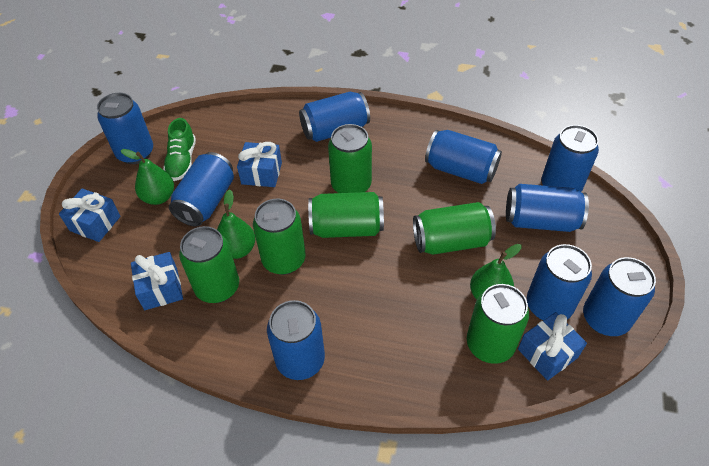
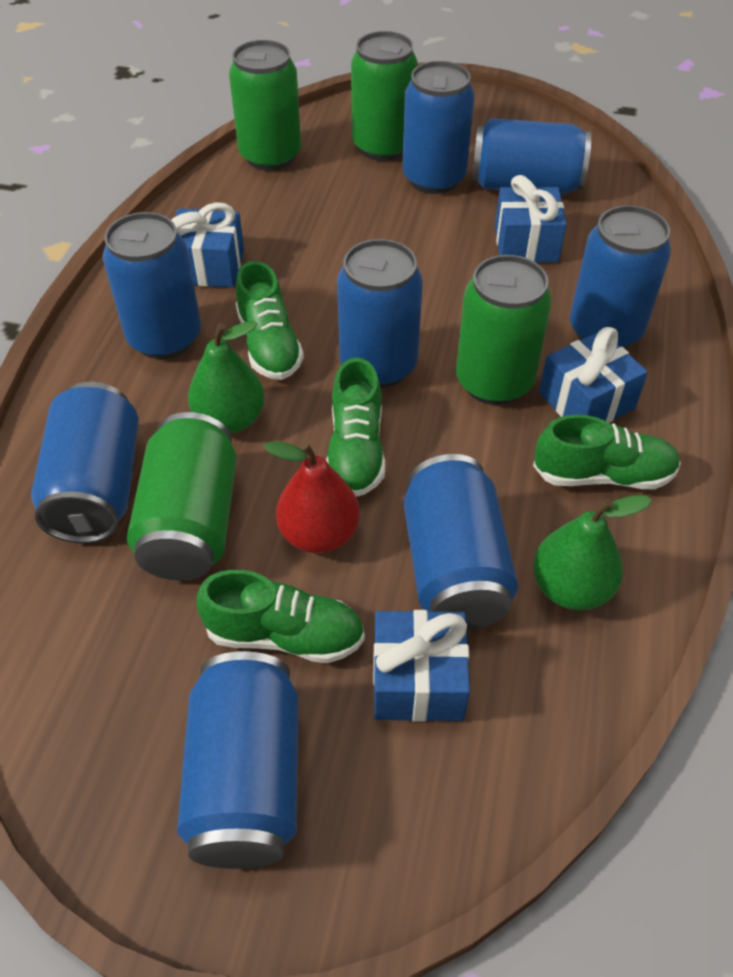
blue can: [97,93,153,164] [169,152,234,227] [267,300,325,380] [299,92,370,142] [425,130,502,184] [506,184,589,232] [527,244,592,320] [542,125,599,192] [583,257,656,336] = 9 -> [31,382,139,543] [103,212,201,359] [177,651,298,869] [337,239,423,388] [402,61,475,194] [404,454,518,630] [472,118,591,195] [570,205,671,348] = 8
green can: [179,226,239,303] [253,199,306,275] [308,192,384,238] [328,124,372,193] [413,202,496,255] [467,284,529,364] = 6 -> [127,412,237,580] [229,40,301,171] [351,31,418,161] [456,255,552,405] = 4
green pear: [121,149,174,205] [217,189,255,259] [470,244,522,300] = 3 -> [188,321,265,434] [533,495,652,610] = 2
green shoe: [163,118,196,181] = 1 -> [197,570,365,663] [236,261,304,380] [326,357,385,497] [533,415,681,489] = 4
red pear: none = 0 -> [264,442,360,553] = 1

